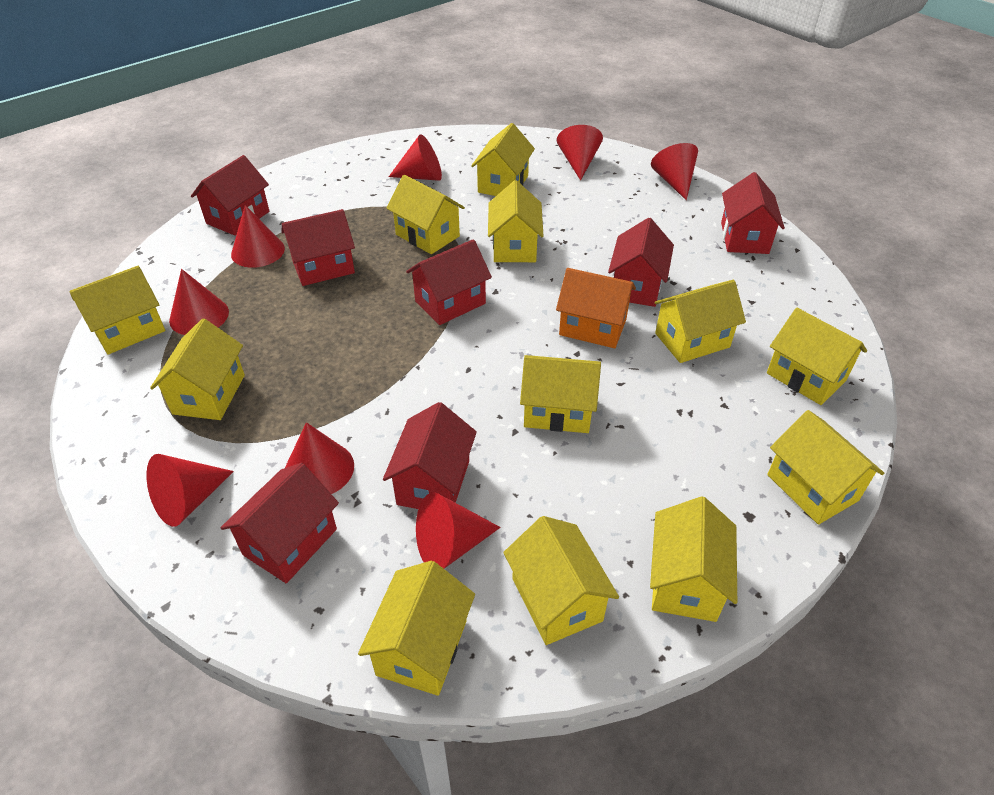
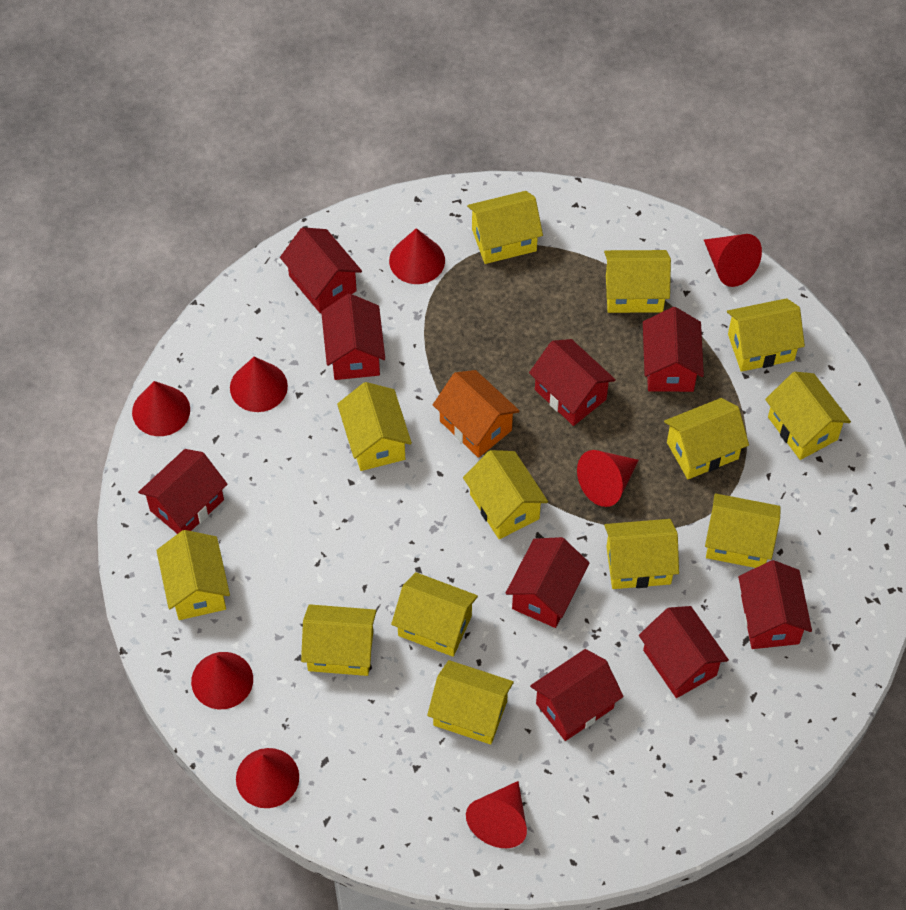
red house: [191,155,269,236] [221,463,339,583] [282,209,355,286] [383,402,477,509] [406,239,492,325] [608,218,674,307] [721,172,785,254] = 7 -> [138,449,228,534] [280,227,362,313] [321,294,385,380] [505,537,589,628] [529,339,616,426] [530,649,624,741] [639,606,729,698] [643,307,704,392] [738,560,812,649] = 9
yellow house: [69,266,165,355] [150,319,245,420] [358,561,475,696] [386,175,465,254] [471,123,535,196] [488,180,544,262] [503,516,619,645] [520,355,601,433] [650,496,737,622] [654,280,746,363] [767,308,867,405] [767,410,884,525] = 12 -> [156,530,230,620] [301,604,376,676] [337,382,412,471] [391,572,478,657] [427,660,514,744] [463,450,548,539] [467,191,543,264] [604,250,671,313] [604,519,679,589] [664,398,749,479] [705,493,781,568] [727,298,805,372] [765,372,851,460] = 13

